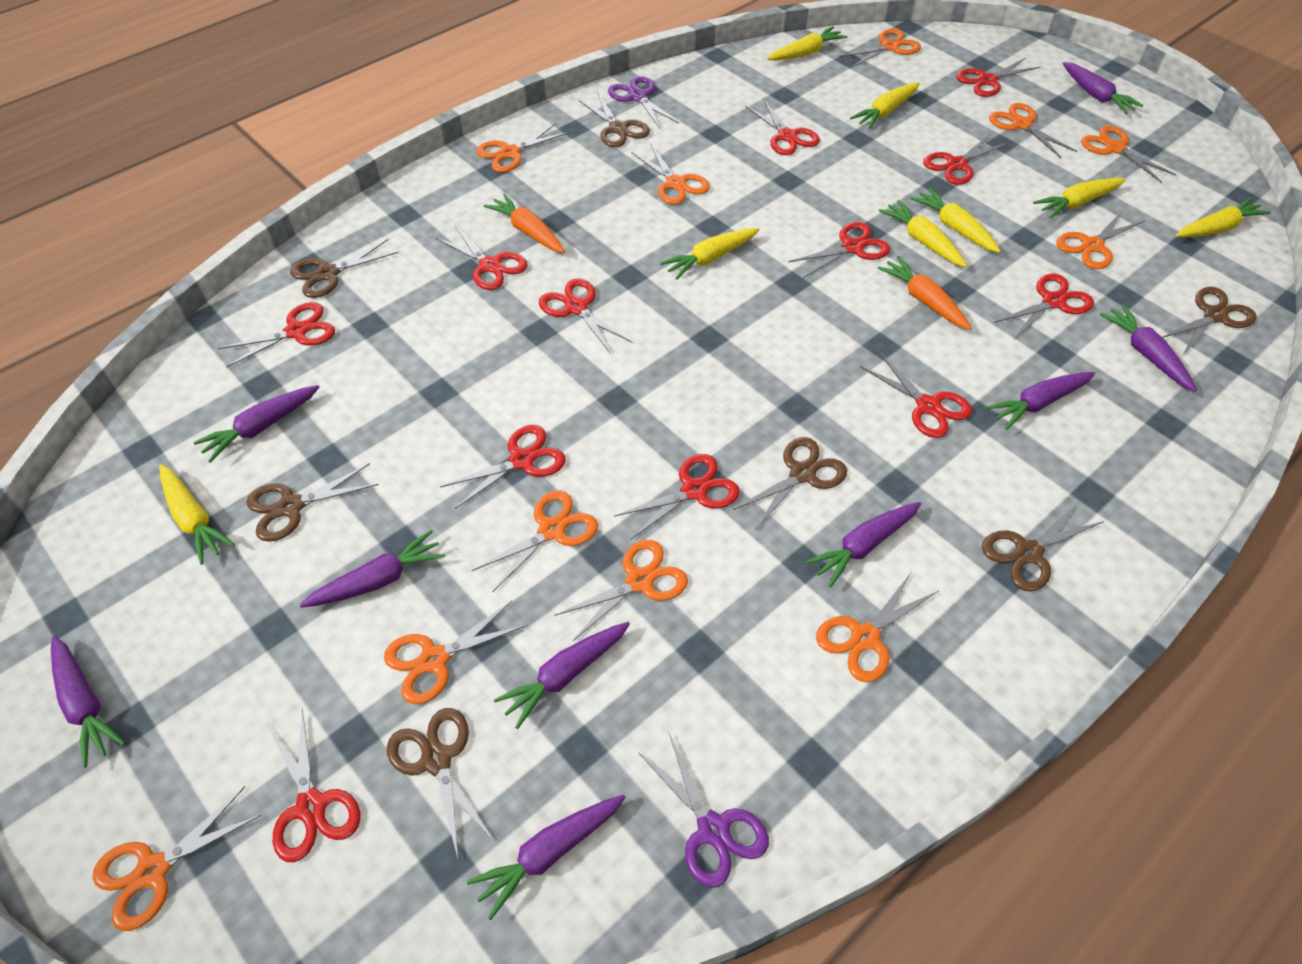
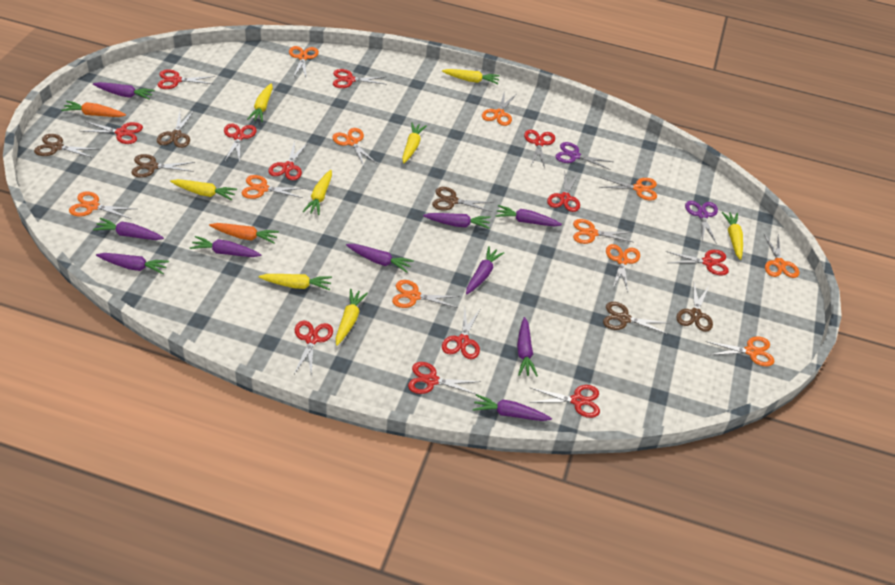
brown scissors: [246,463,379,542] [290,239,399,298] [387,708,495,858] [578,92,650,147] [733,437,847,530] [982,502,1104,592] [1162,287,1257,356] = 7 -> [34,134,96,158] [132,154,195,177] [157,111,194,148] [432,187,494,212] [603,302,669,335] [676,283,713,332] = 6
purple carrot: [51,636,125,768] [193,385,319,463] [300,530,445,608] [467,795,626,920] [494,622,630,729] [805,502,921,588] [985,372,1095,430] [1063,62,1143,114] [1100,304,1197,392] = 9 -> [93,82,155,100] [93,218,164,240] [96,253,169,274] [190,236,261,257] [346,244,414,273] [423,213,490,229] [466,246,504,294] [473,394,552,421] [495,205,562,226] [517,317,538,377] = 10

